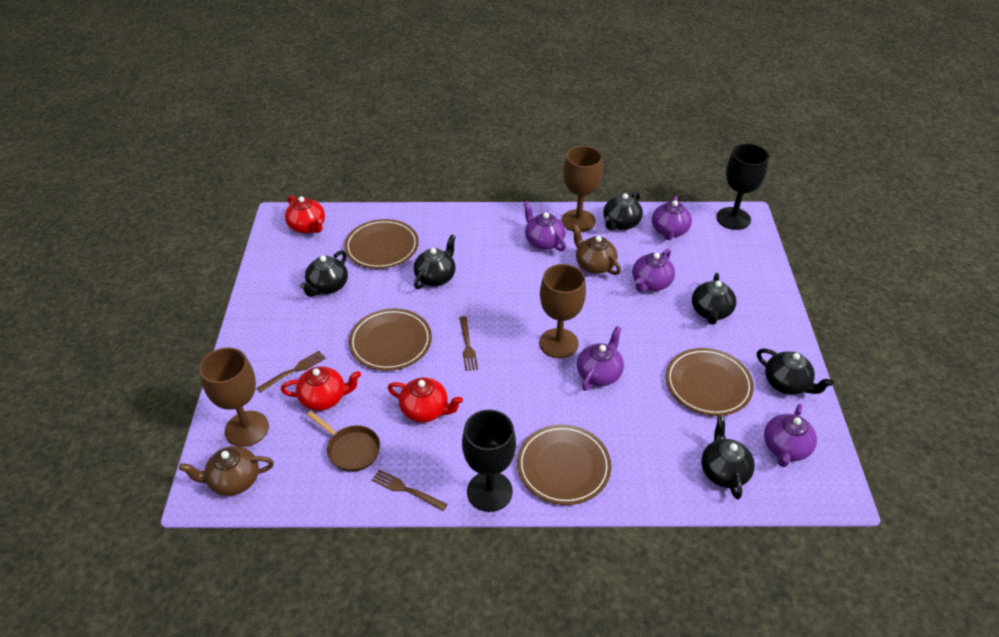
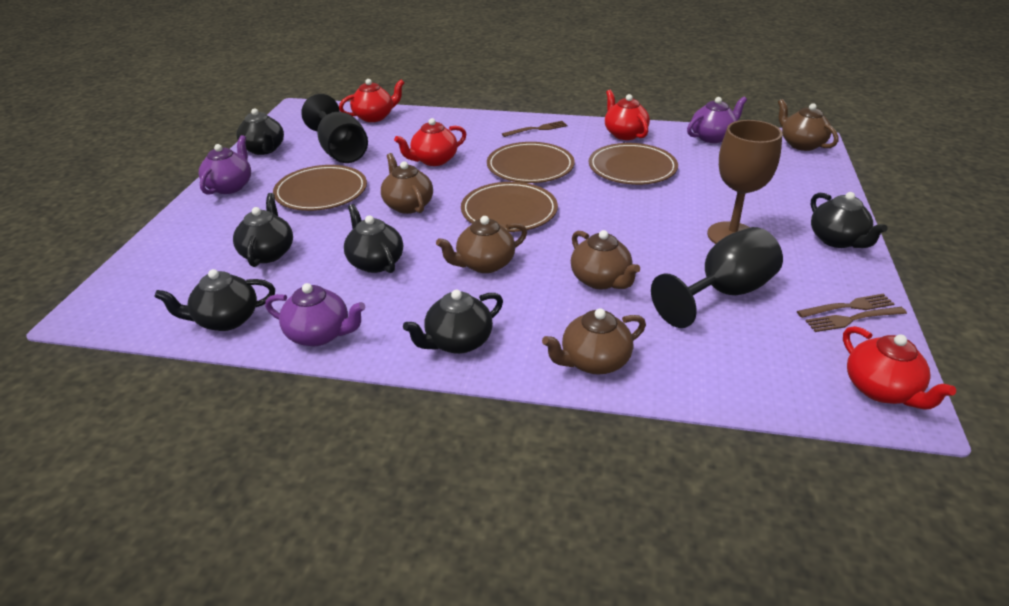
brown goblet: [199,348,269,447] [539,264,586,358] [562,146,603,232] = 3 -> [707,120,783,244] = 1
brown pan: [307,411,380,472] = 1 -> none = 0
brown teapot: [179,446,274,496] [572,225,621,275] = 2 -> [381,153,433,214] [436,216,527,273] [542,308,646,374] [571,230,640,289] [778,99,839,151] = 5
purple teapot: [523,201,566,251] [577,326,624,391] [632,249,675,292] [652,196,692,240] [764,404,817,467] = 5 -> [199,135,251,195] [265,283,365,346] [687,97,747,143] = 3
red teapot: [281,367,361,411] [285,195,325,233] [388,378,463,422] = 3 -> [339,79,404,122] [394,118,467,166] [605,90,650,140] [843,326,956,410] = 4

